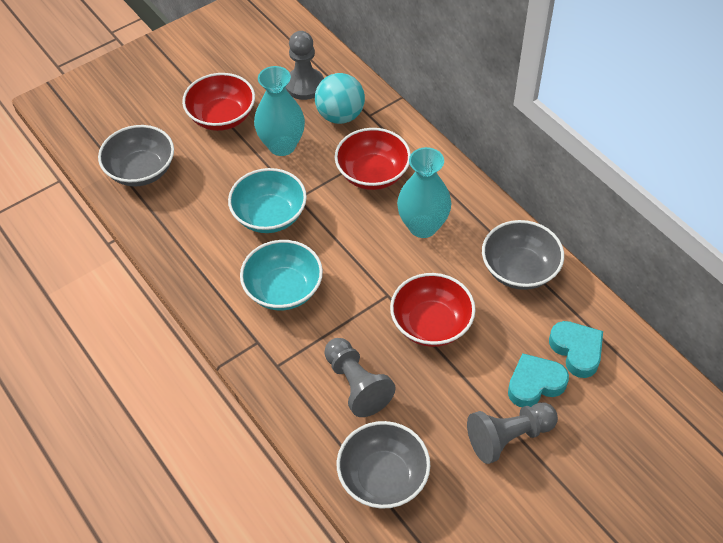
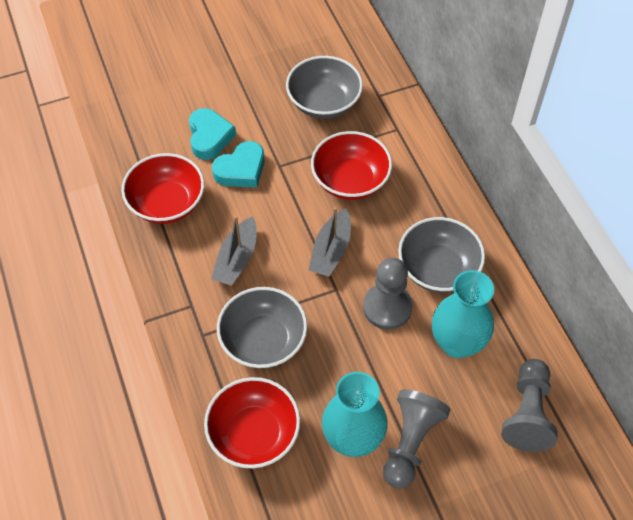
grey boat: none = 0 -> [211,216,257,286] [308,207,351,277] = 2
turquoise ball: [315,73,365,124] = 1 -> none = 0
turquoise bowl: [228,168,307,233] [240,240,323,310] = 2 -> none = 0

